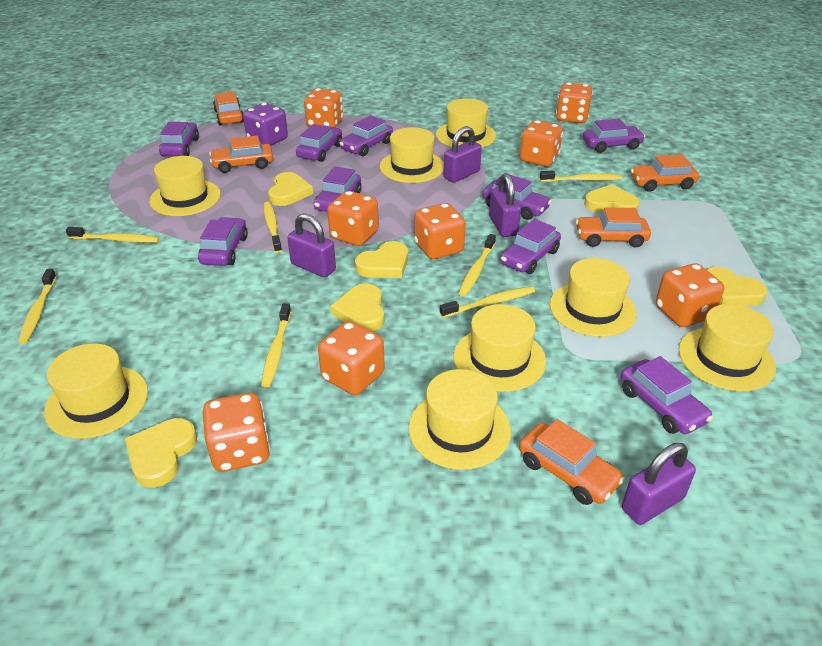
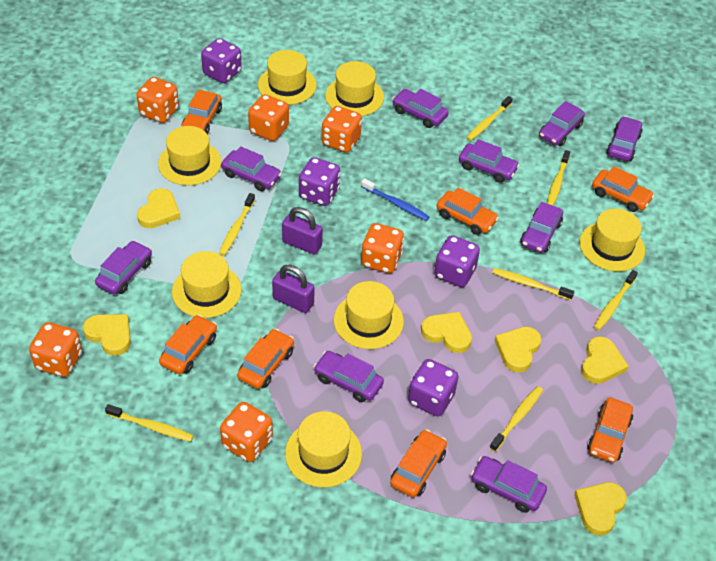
blue toothbrush: none = 0 -> [361,178,429,221] = 1
orange car: [209,136,273,173] [213,91,244,125] [519,419,625,505] [576,207,651,248] [631,154,699,192] = 5 -> [159,315,217,374] [181,89,222,134] [237,329,294,389] [390,429,447,497] [437,188,499,235] [587,397,633,463] [592,166,654,212] = 7
orange dice: [203,393,270,472] [304,88,343,127] [318,321,385,395] [327,191,379,246] [415,203,466,259] [520,120,563,167] [556,83,593,123] [656,263,724,327] = 8 -> [29,322,82,377] [136,77,179,123] [220,402,273,462] [248,94,289,141] [322,106,362,153] [361,223,404,273] = 6
purple dice: [243,103,288,146] = 1 -> [201,38,242,83] [299,157,340,206] [408,359,459,416] [434,235,480,287] = 4
purple padlock: [287,213,336,278] [444,126,482,183] [489,173,521,237] [622,443,696,525] = 4 -> [272,265,315,313] [282,207,323,255] = 2
yellow hat: [44,344,148,439] [149,156,221,216] [380,127,444,183] [408,369,511,470] [436,98,496,148] [453,304,546,392] [550,258,637,337] [679,304,776,391] = 8 -> [158,126,221,186] [172,251,241,318] [258,50,317,105] [285,411,362,488] [325,61,384,116] [334,281,404,349] [579,209,645,271] = 7

